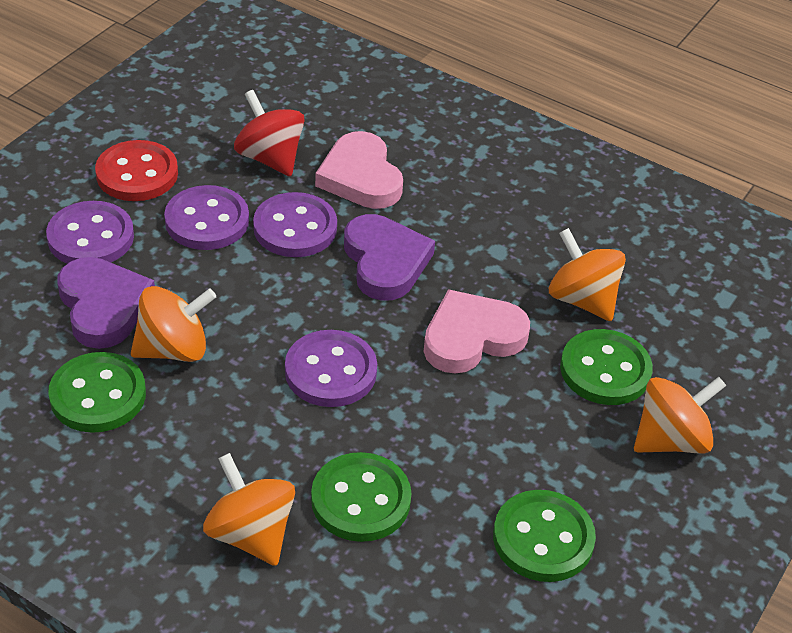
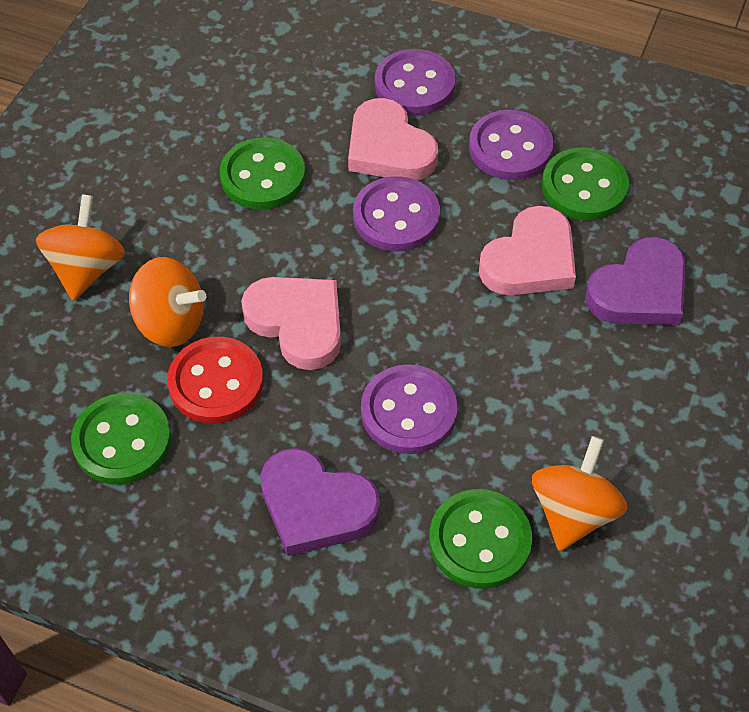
orange spinning top: [131,286,216,362] [203,453,295,566] [549,228,626,321] [634,377,726,454] = 4 -> [36,194,125,301] [129,257,206,347] [532,436,628,551] = 3
pink heart: [315,131,403,209] [424,289,530,374] = 2 -> [241,277,341,370] [348,98,438,181] [479,206,576,295] = 3
red spinning top: [234,90,305,176] = 1 -> none = 0

